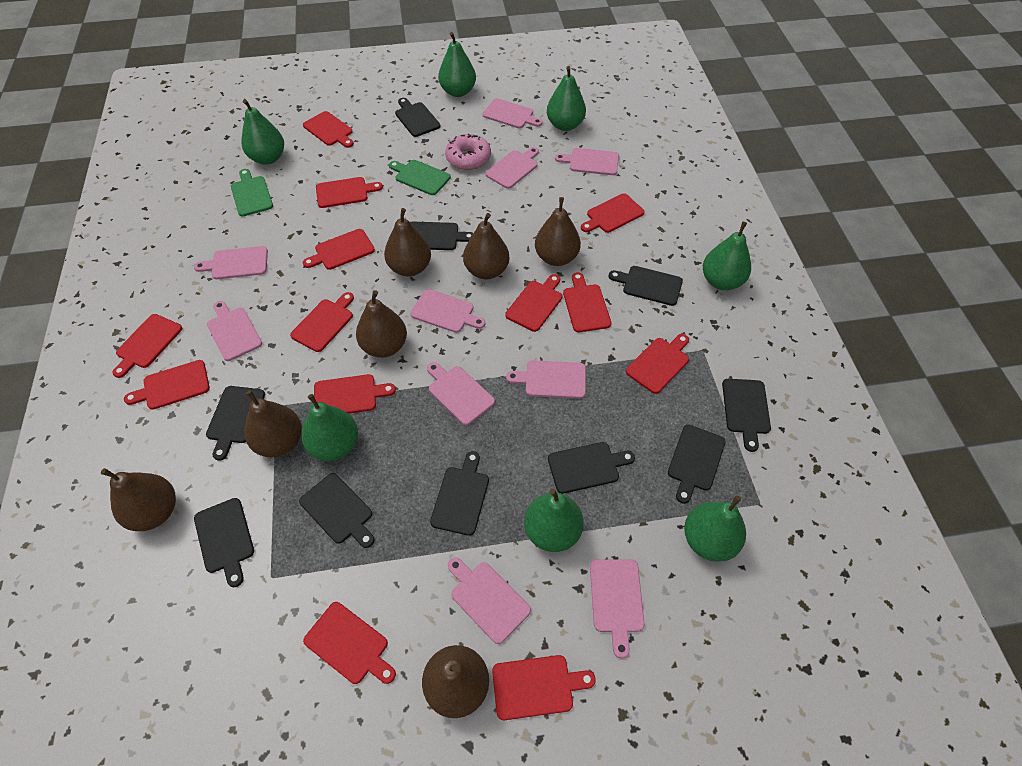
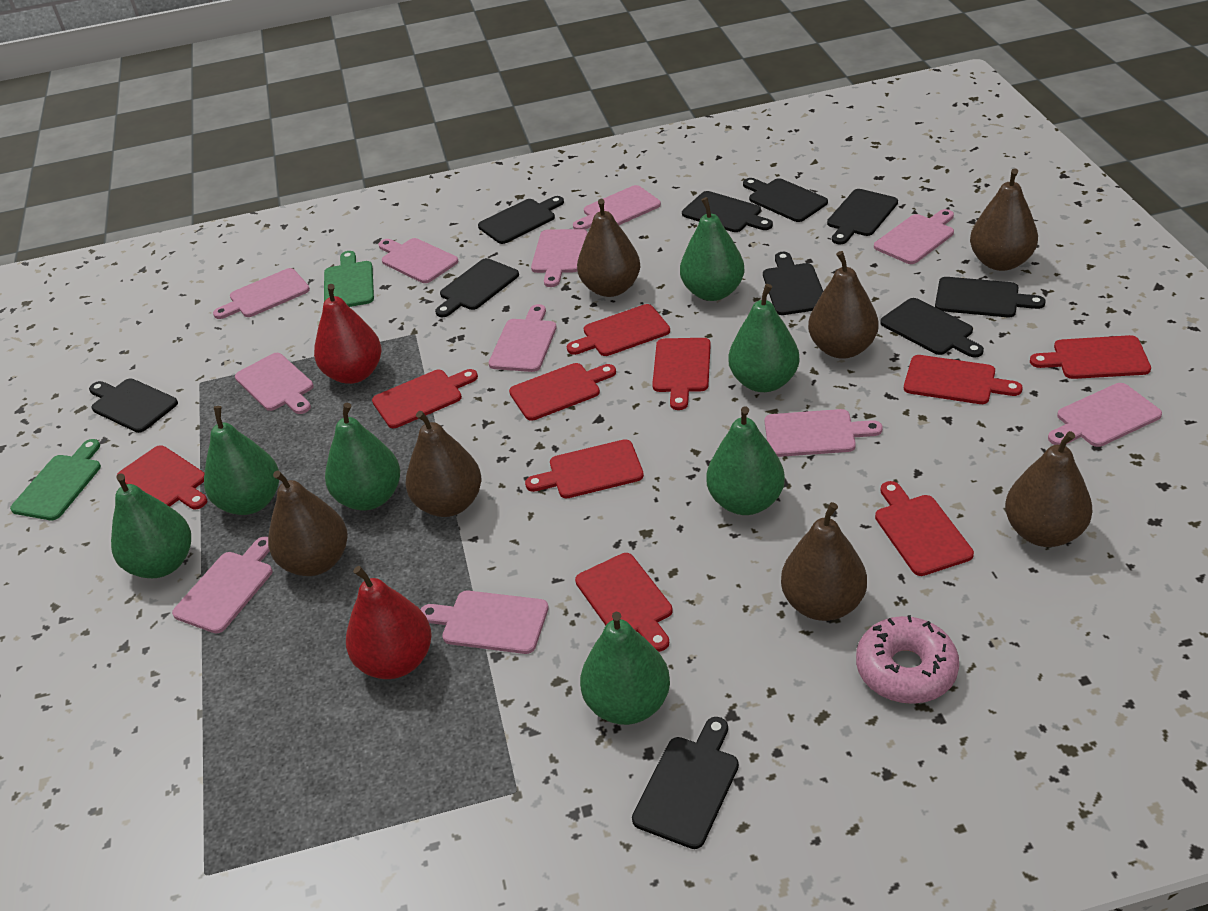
pink cutting board: [194,246,268,279] [207,301,262,361] [410,289,485,333] [427,362,495,425] [448,557,531,644] [483,98,543,128] [485,147,539,189] [506,360,586,399] [555,148,619,175] [590,559,644,658] = 10 -> [172,536,273,633] [213,268,310,319] [235,353,314,414] [378,238,459,283] [420,591,549,654] [489,304,557,372] [531,229,587,287] [573,185,661,230] [765,409,883,457] [874,209,954,264] [1048,383,1162,447] = 11
red cutting board: [112,314,182,378] [124,360,210,410] [290,292,354,352] [303,111,354,148] [303,229,375,270] [303,602,396,684] [314,374,396,414] [316,177,383,208] [492,655,596,720] [505,274,563,332] [563,272,612,332] [581,193,644,233] [626,334,689,394] = 13 -> [117,445,207,509] [372,369,478,428] [509,363,616,421] [525,439,644,498] [567,304,670,356] [575,553,673,652] [652,338,711,410] [875,481,974,576] [904,355,1023,404] [1030,335,1151,379] = 10
red pear: none = 0 -> [314,284,381,384] [346,566,432,679] = 2

